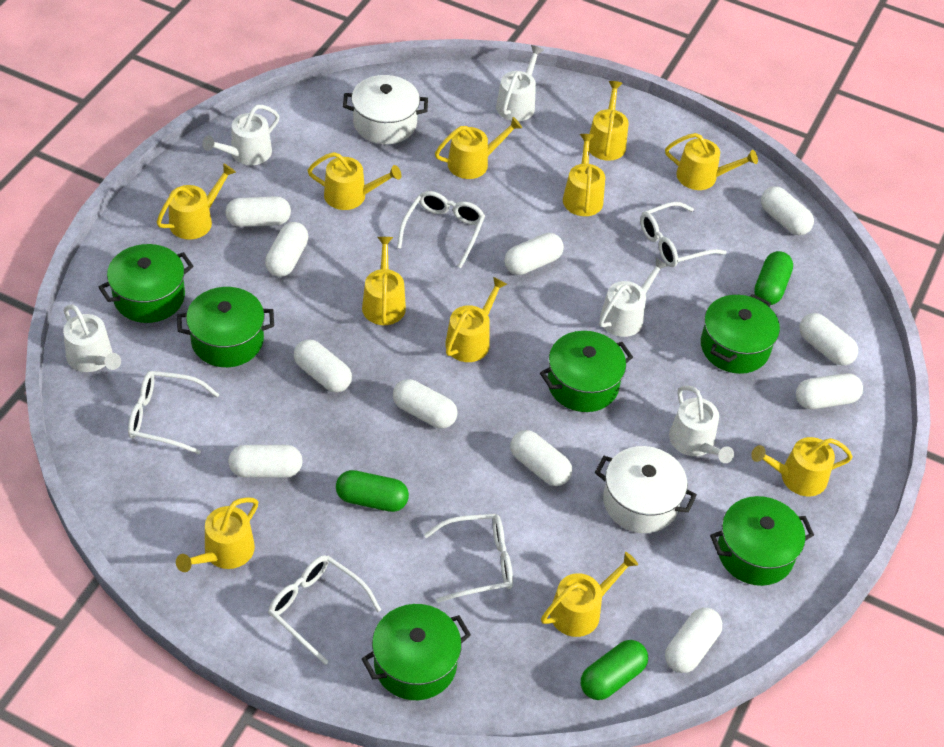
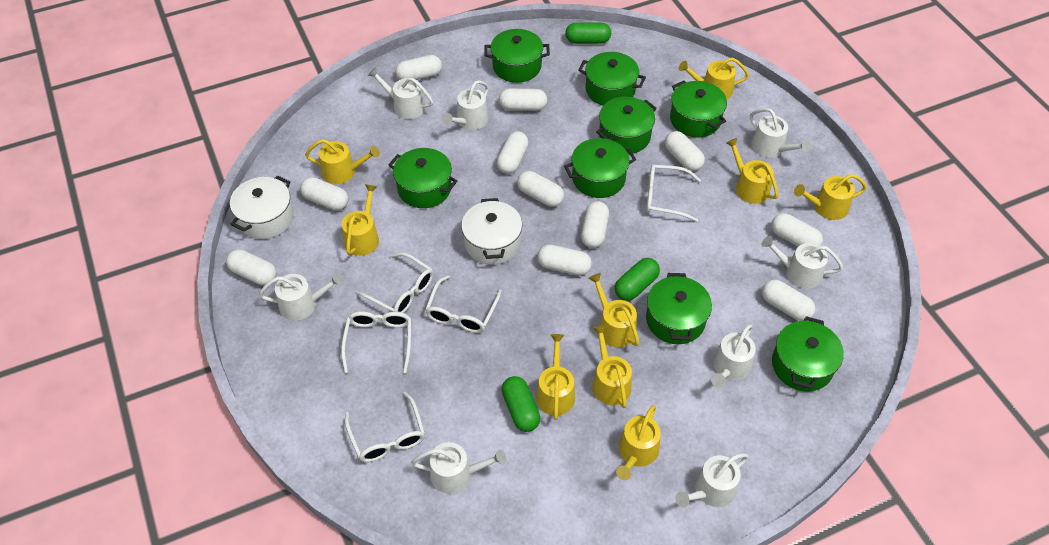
green pot: [98,244,193,323] [177,287,274,367] [362,604,471,700] [540,331,633,412] [701,294,780,374] [710,496,814,586] = 6 -> [388,148,457,208] [484,29,550,83] [564,138,636,198] [578,52,646,106] [596,97,657,154] [646,273,712,344] [670,81,727,138] [772,316,844,391] = 8
white watering can: [63,305,121,372] [202,105,280,165] [496,45,544,121] [599,258,668,337] [669,386,734,463] = 5 -> [259,273,343,320] [368,67,433,119] [411,442,506,494] [442,80,489,130] [675,453,749,507] [711,324,756,387] [750,108,811,158] [762,236,843,289] = 8
yellow watering can: [157,163,236,240] [176,497,258,572] [307,152,401,210] [362,237,406,325] [435,117,522,179] [445,277,507,362] [541,552,638,637] [563,134,605,216] [589,81,628,161] [665,133,758,190] [751,437,853,496] = 11 -> [305,139,380,184] [342,184,379,256] [536,334,575,420] [588,273,640,347] [592,325,632,408] [616,405,661,480] [679,58,749,99] [726,138,778,204] [794,174,867,220] = 9

